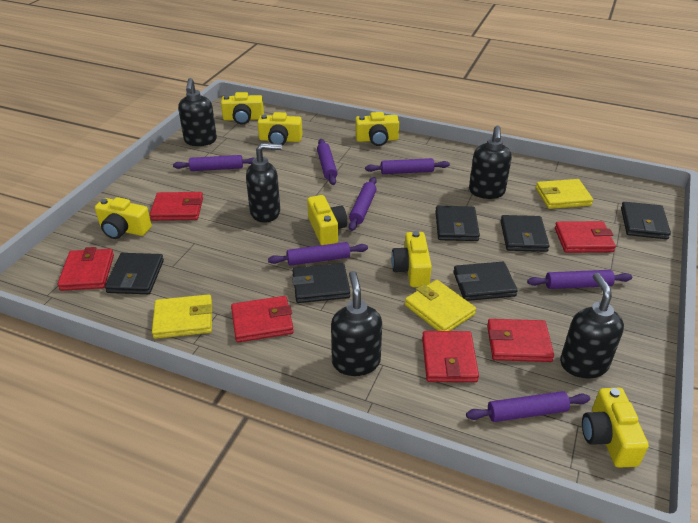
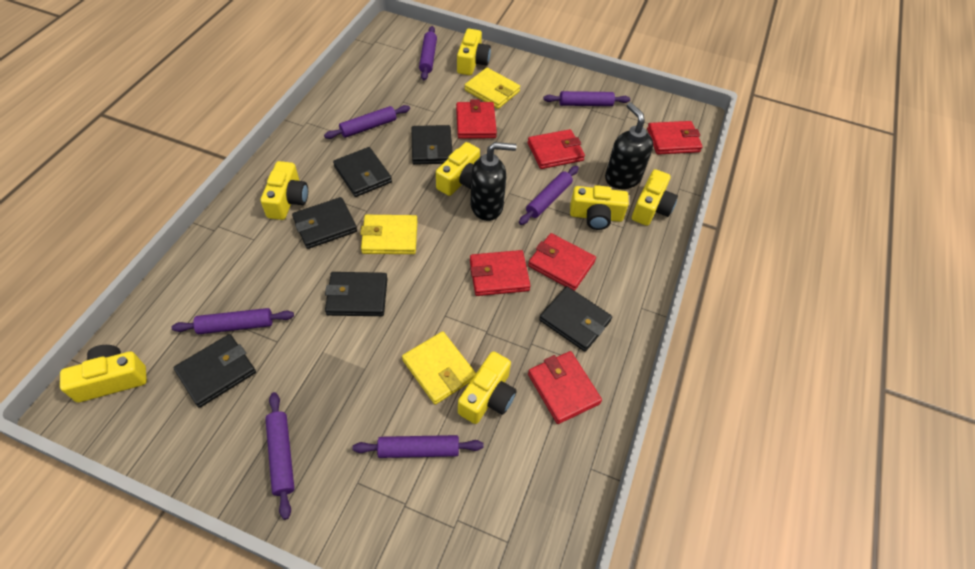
black soap dispenser: [178,78,217,146] [246,143,282,223] [331,271,382,376] [469,126,512,199] [560,273,624,378] = 5 -> [471,142,517,221] [605,102,653,189] = 2

